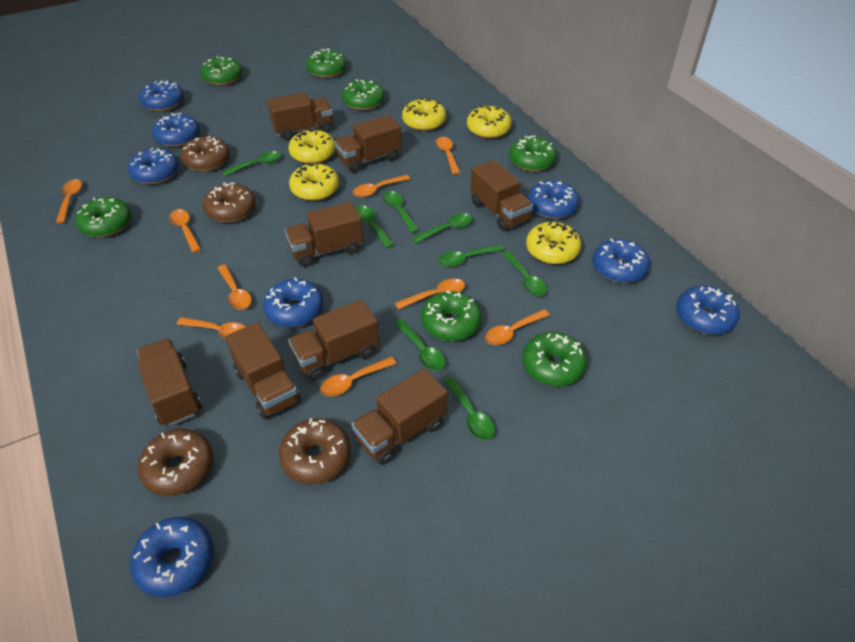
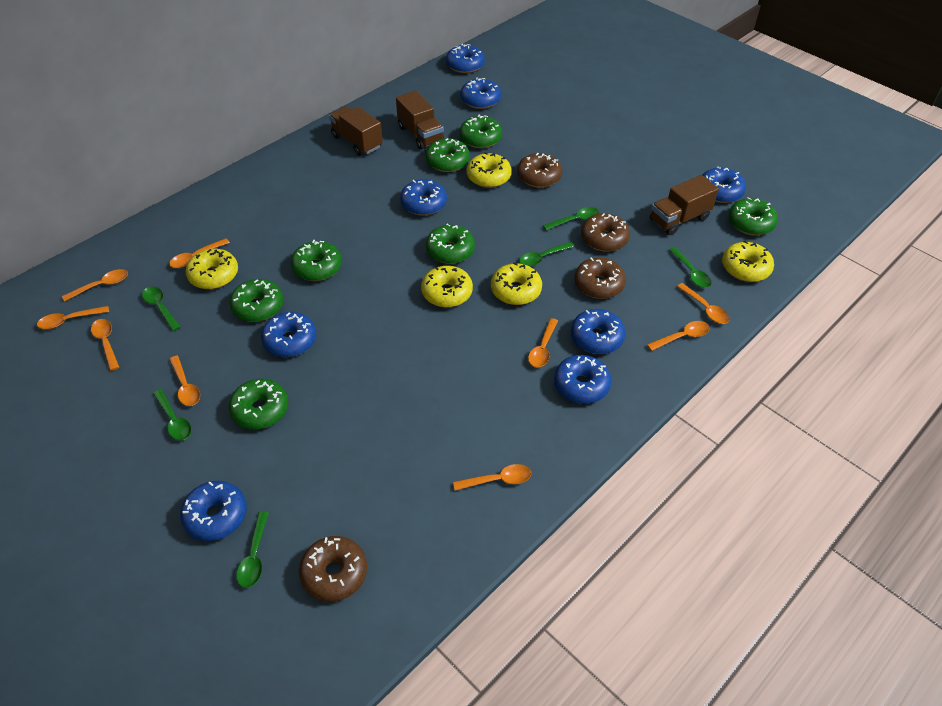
brown truck: [136,338,202,426] [225,322,301,419] [267,92,333,140] [285,202,363,267] [288,299,379,380] [334,115,402,173] [351,368,448,465] [470,160,533,231] = 8 -> [329,106,383,156] [396,90,444,150] [650,175,719,235] = 3
green spoon: [222,151,281,176] [356,206,394,248] [383,191,419,233] [394,319,445,370] [412,213,472,243] [438,244,504,267] [444,376,495,440] [503,251,547,296] = 8 -> [142,287,181,331] [153,389,191,441] [236,511,269,588] [519,242,574,267] [543,207,599,230] [669,247,712,288] = 6

